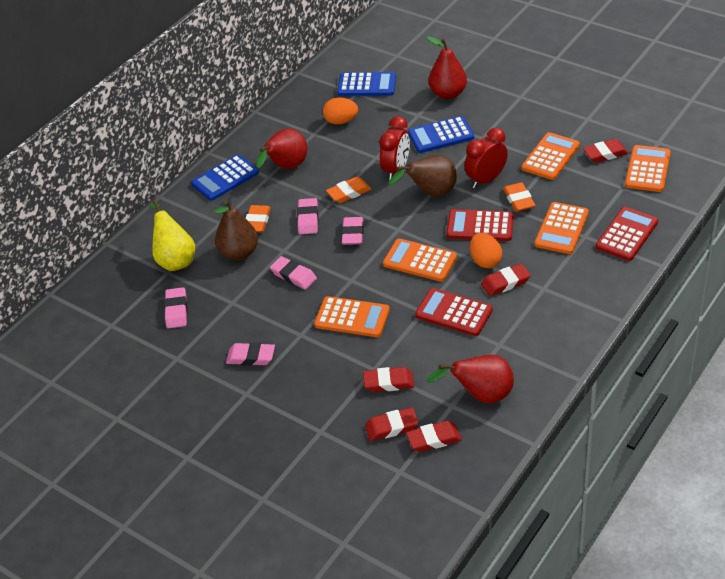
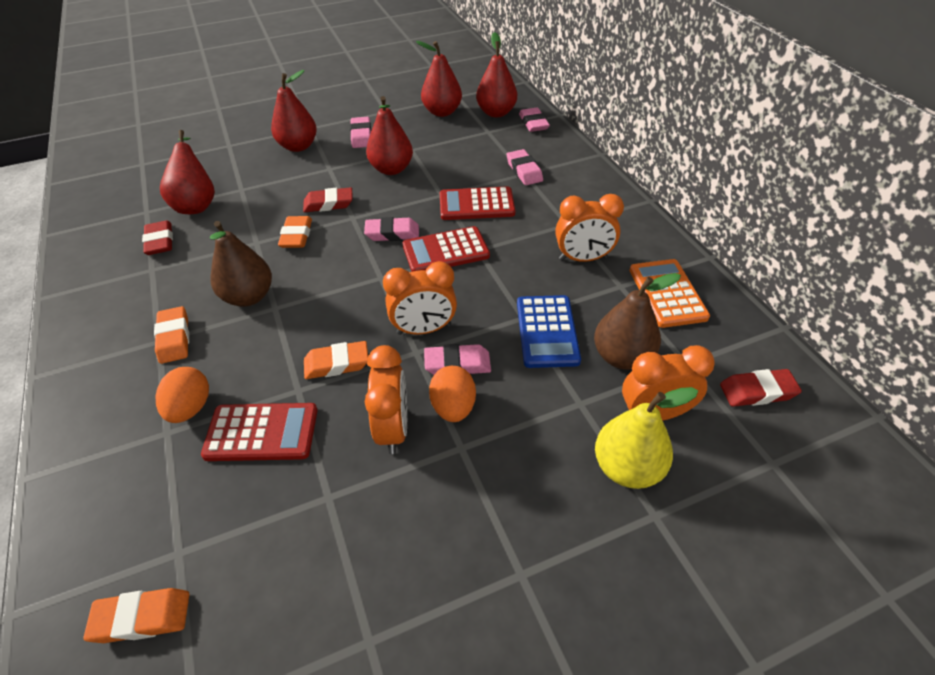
blue calculator: [191,155,259,201] [337,72,396,96] [408,116,474,153] = 3 -> [517,295,581,368] = 1
orange calculator: [314,296,390,337] [383,238,457,282] [522,132,580,180] [535,202,589,254] [625,145,671,192] = 5 -> [630,259,710,328] = 1
orange clock: none = 0 -> [365,345,407,454] [383,261,457,335] [555,194,624,262] [622,345,715,421] = 4
orange eraser: [246,205,271,233] [326,177,371,203] [503,182,535,212] = 3 -> [83,588,190,643] [154,306,189,364] [278,216,312,248] [304,341,368,379] = 4
red clock: [379,116,410,180] [465,128,508,188] = 2 -> none = 0
red eraser: [363,367,414,392] [365,408,418,441] [406,421,462,452] [481,263,531,296] [583,139,628,163] = 5 -> [142,220,173,255] [303,187,353,212] [720,369,802,407] = 3
red pear: [256,129,307,169] [427,36,467,99] [427,355,514,404] = 3 -> [160,130,215,214] [271,70,317,152] [366,96,413,175] [416,41,462,117] [476,32,517,118] = 5

